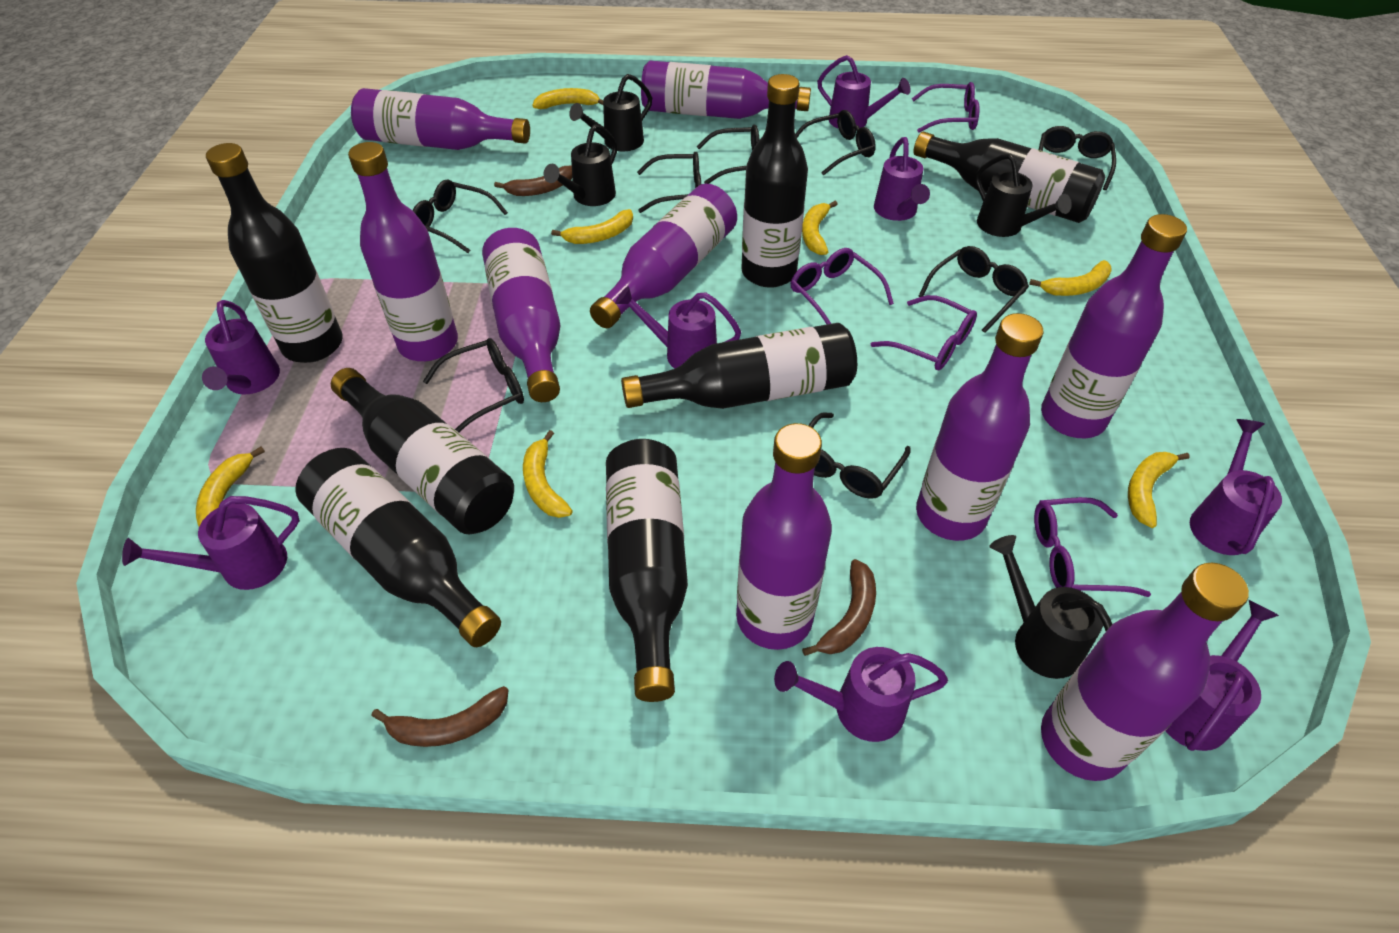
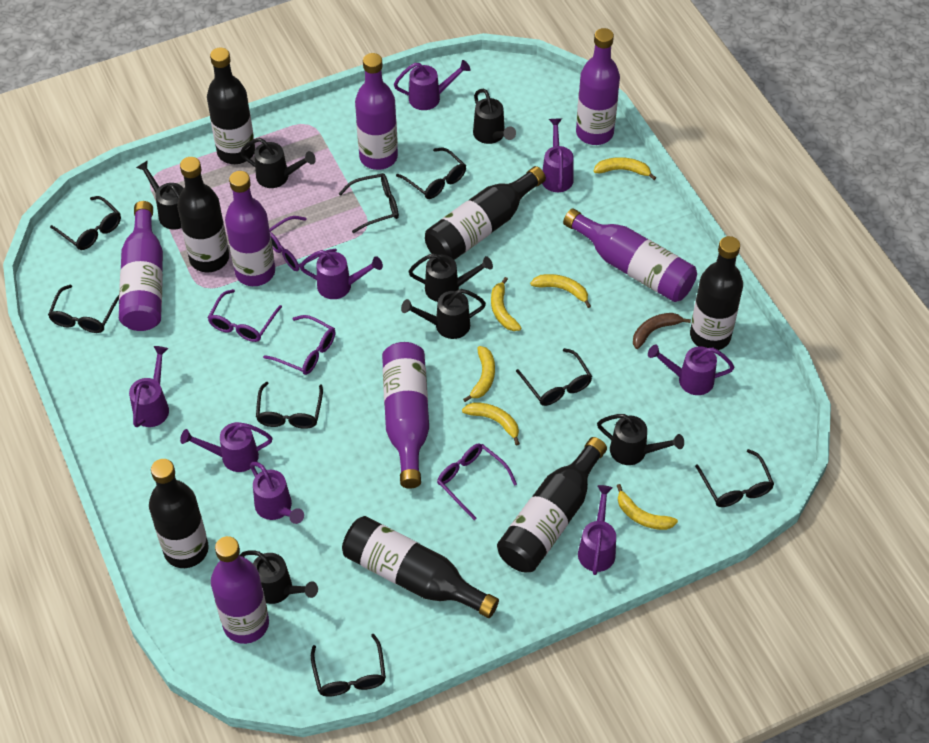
black watering can: [544,124,617,206] [569,74,652,151] [975,153,1072,237] [989,535,1112,679] = 4 -> [136,160,184,230] [240,138,316,188] [240,550,318,604] [401,289,486,339] [408,253,493,302] [473,89,516,144] [597,414,684,465] = 7
brown banana: [371,686,508,747] [494,166,572,196] [802,559,876,656] = 3 -> [633,313,691,349] = 1
purple bottle: [348,142,458,361] [351,88,530,150] [482,228,560,402] [590,184,737,328] [641,61,811,119] [736,423,832,650] [916,313,1044,541] [1041,214,1187,438] [1041,563,1249,781] = 9 -> [119,201,163,331] [211,536,269,644] [225,171,275,286] [355,53,398,170] [382,342,429,489] [563,208,697,302] [576,28,620,145] = 7
yellow banana: [196,447,265,526] [523,430,573,518] [532,88,603,109] [551,209,633,244] [802,201,838,255] [1029,260,1112,296] [1128,452,1190,528] = 7 -> [462,402,520,445] [463,346,495,402] [491,277,522,331] [530,274,591,308] [593,157,656,180] [617,484,678,530] = 6

